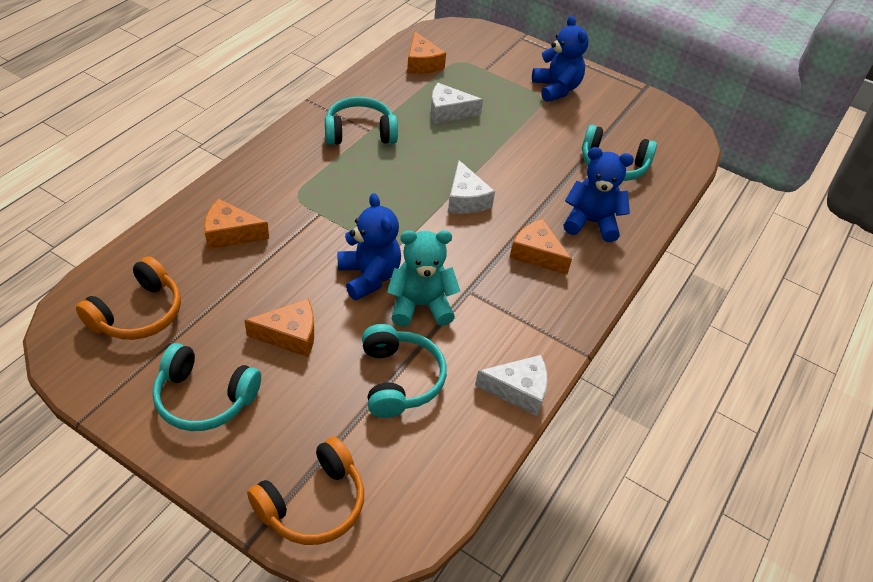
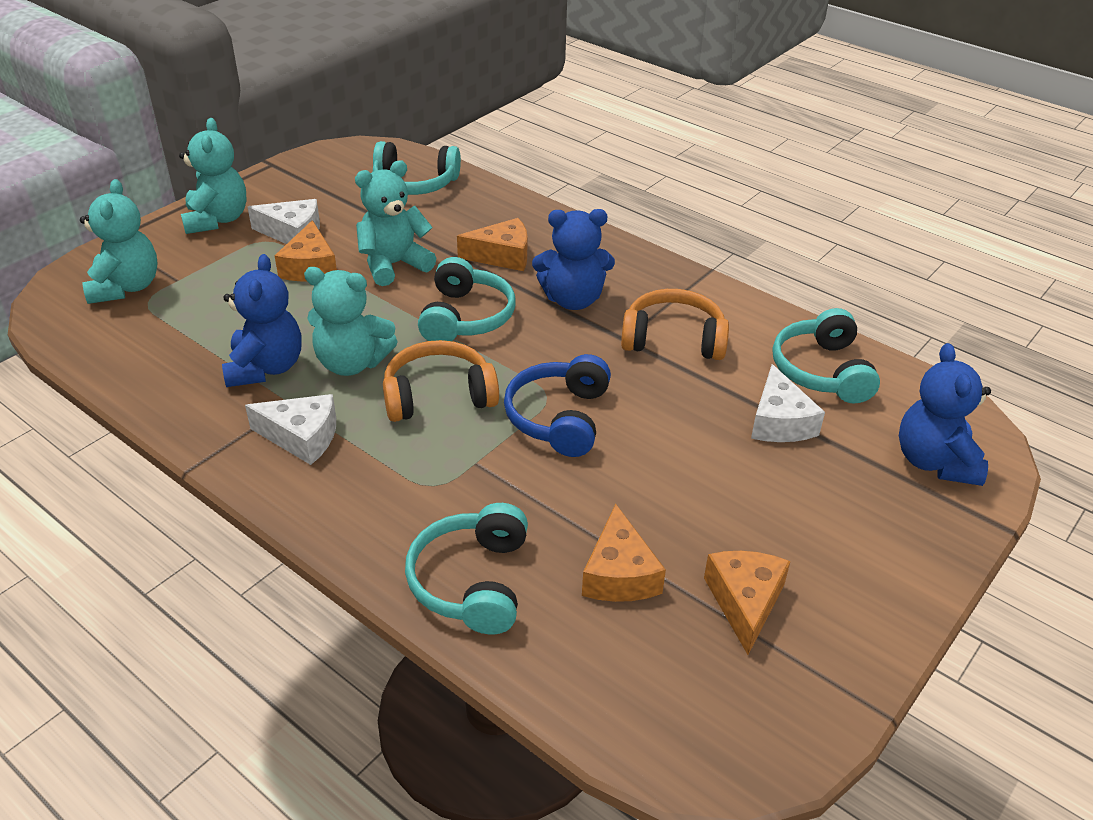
blue headphones: none = 0 -> [504,354,611,457] = 1
turquoise teddy bear: [387,230,460,327] = 1 -> [80,179,158,304] [179,118,247,234] [304,267,398,376] [355,160,436,286] = 4

